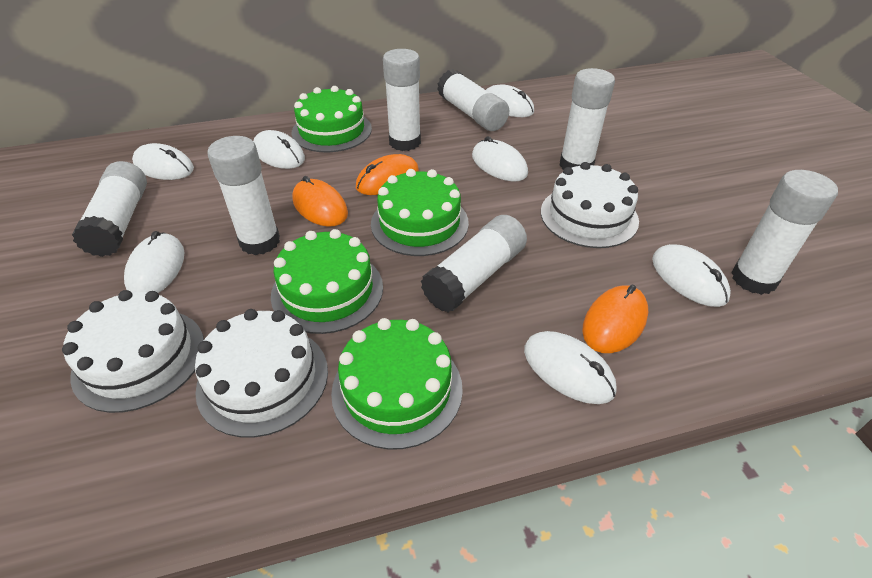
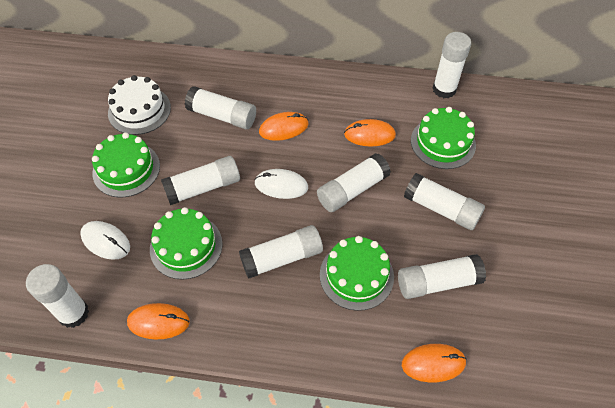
orange mouse: [292,176,348,227] [356,154,419,195] [582,285,648,353] = 3 -> [127,303,190,339] [259,112,309,141] [344,119,396,147] [402,344,467,383] = 4
white cake: [62,290,204,413] [195,309,328,438] [541,162,639,248] = 3 -> [108,75,171,135] = 1
white glue stick: [72,161,147,257] [207,136,280,255] [383,49,421,151] [421,215,527,313] [437,69,509,131] [559,68,615,170] [731,170,838,295] = 7 -> [26,264,89,328] [161,156,240,205] [185,86,256,129] [239,225,323,279] [317,153,391,212] [398,254,486,299] [404,173,485,230] [433,32,471,98] = 8
white mouse: [124,231,185,293] [132,143,194,180] [253,130,305,169] [472,136,528,182] [486,84,534,117] [524,331,617,404] [652,244,731,307] = 7 -> [80,221,130,260] [254,169,308,199] = 2

